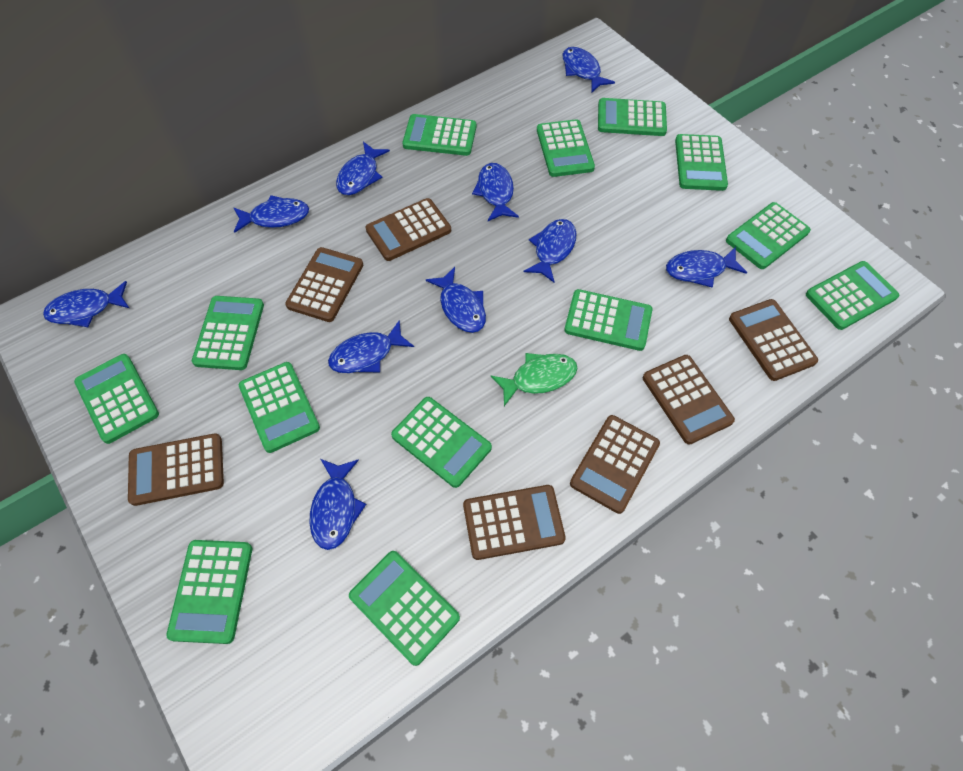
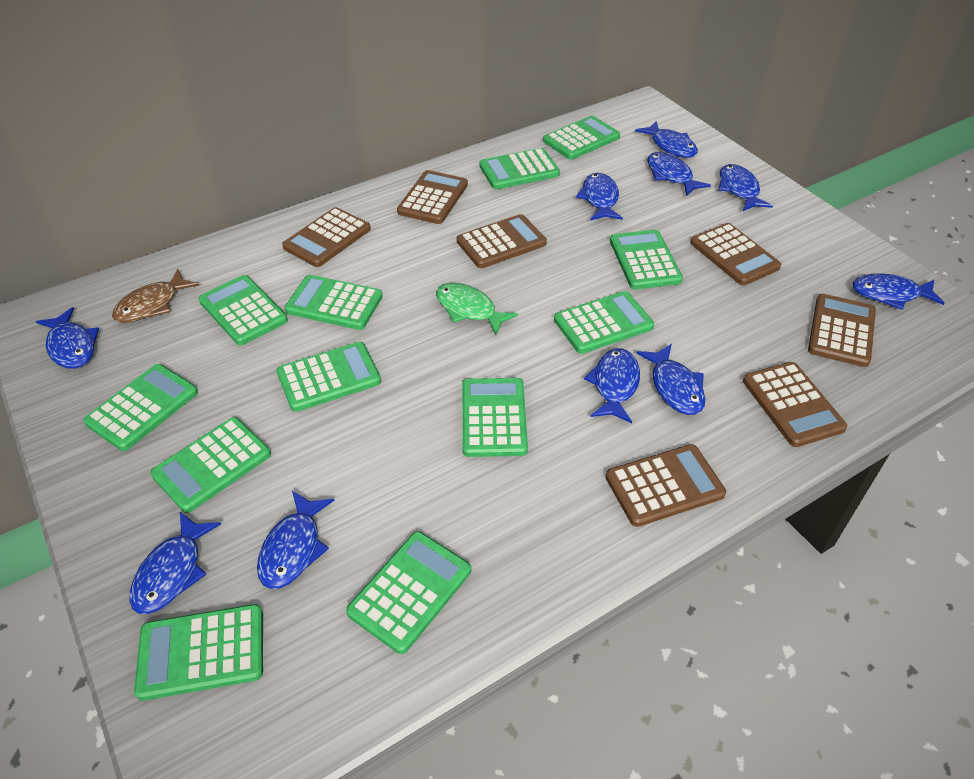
brown fish: none = 0 -> [112,269,200,323] = 1
green calculator: [74,354,159,444] [166,540,252,644] [192,296,264,370] [239,362,320,453] [349,551,460,666] [391,397,492,488] [403,114,476,156] [537,119,595,177] [564,289,653,351] [598,98,667,136] [675,134,728,191] [726,202,811,269] [806,261,899,330] = 13 -> [83,364,198,451] [134,604,263,701] [150,417,271,513] [198,275,288,345] [277,342,381,412] [285,275,383,330] [346,531,471,654] [462,378,528,457] [479,148,560,189] [543,116,620,160] [554,291,654,354] [610,230,683,290] = 12

